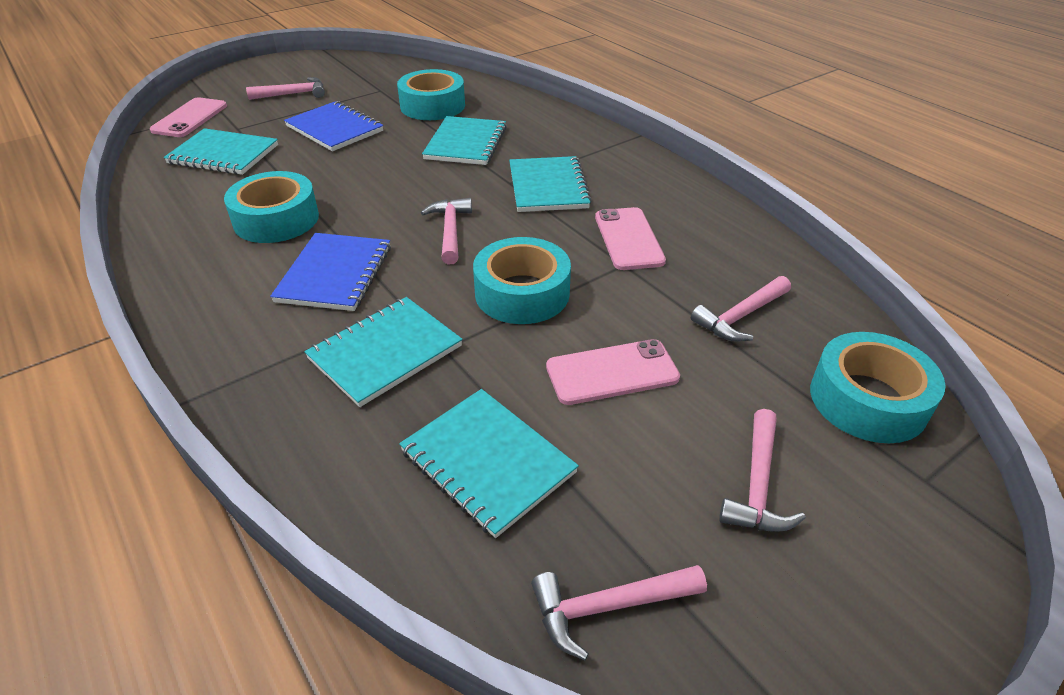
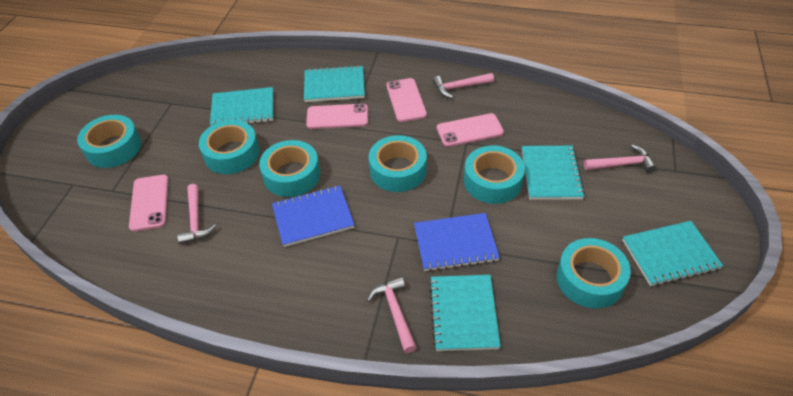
pink hammer: [246,77,325,100] [421,198,472,264] [531,565,707,660] [691,276,791,342] [719,409,806,532] = 5 -> [177,184,217,245] [367,277,417,353] [433,73,494,98] [584,145,656,173] = 4
pink phone: [150,97,227,137] [546,339,680,405] [595,207,666,270] = 3 -> [129,175,169,232] [306,104,368,129] [386,78,427,122] [437,113,504,147] = 4
turquoise tape: [224,171,319,243] [397,69,465,120] [473,237,571,324] [810,332,946,443] = 4 -> [77,115,141,168] [199,120,260,174] [259,140,320,197] [369,135,427,192] [464,146,525,204] [557,238,631,308] = 6

